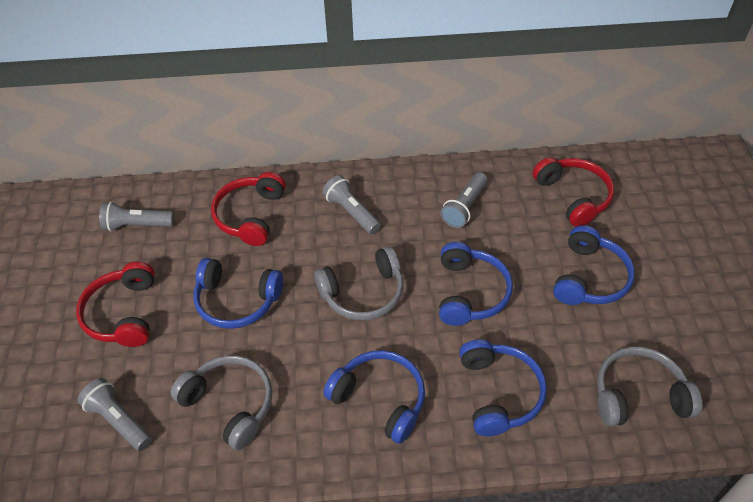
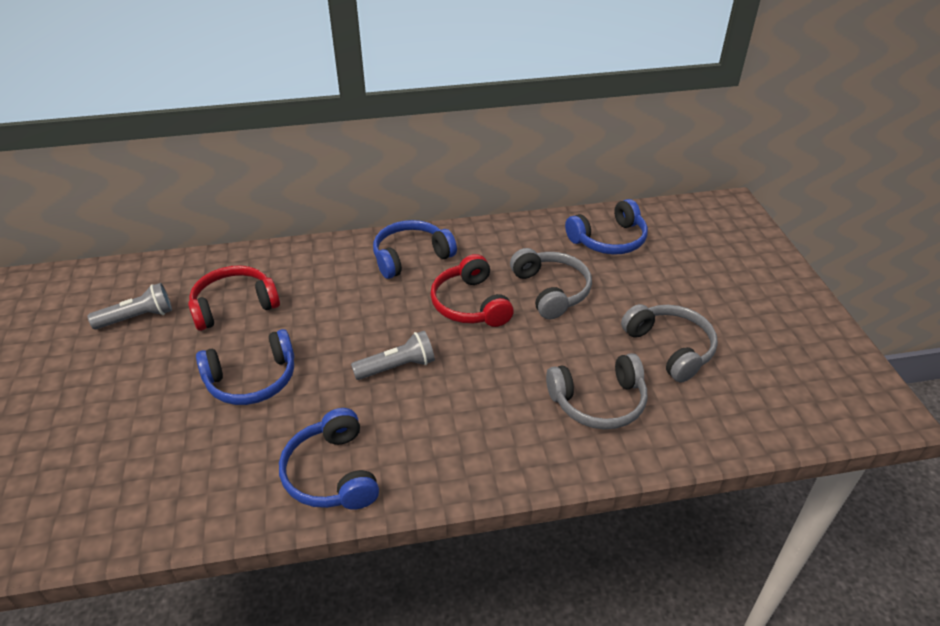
blue headphones: [193,258,283,329] [323,350,425,444] [439,242,513,326] [459,339,547,436] [553,225,635,305] = 5 -> [196,329,294,405] [279,408,379,510] [373,220,457,279] [565,199,648,255] = 4
grey flashlight: [78,378,152,451] [99,201,174,231] [322,175,381,234] [440,172,488,228] = 4 -> [88,283,172,329] [351,331,435,380] = 2
red headphones: [76,262,155,347] [211,172,286,246] [533,157,614,227] = 3 -> [188,265,280,331] [430,254,514,327] = 2

